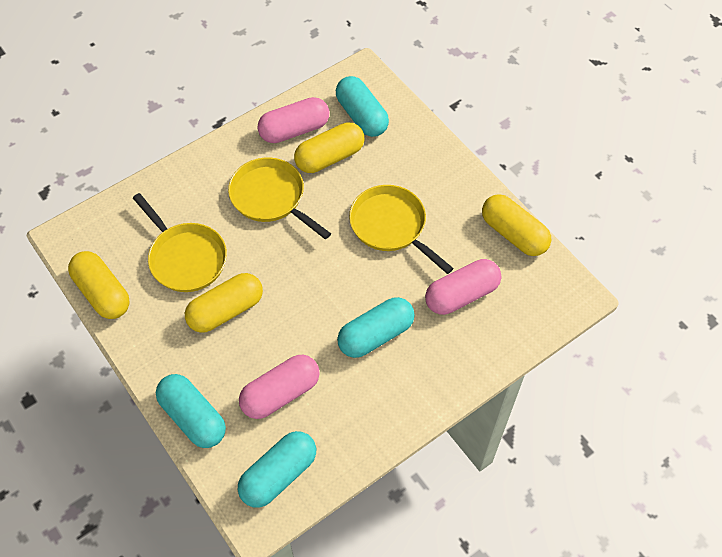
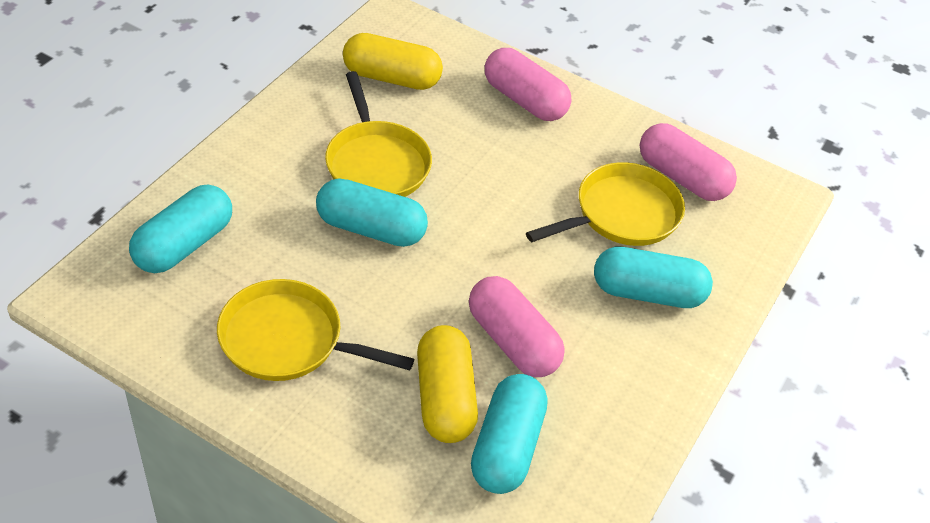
yellow capsule: [68,251,130,319] [185,273,263,333] [294,122,365,173] [482,194,551,256] = 4 -> [343,33,443,90] [417,325,478,443] = 2

